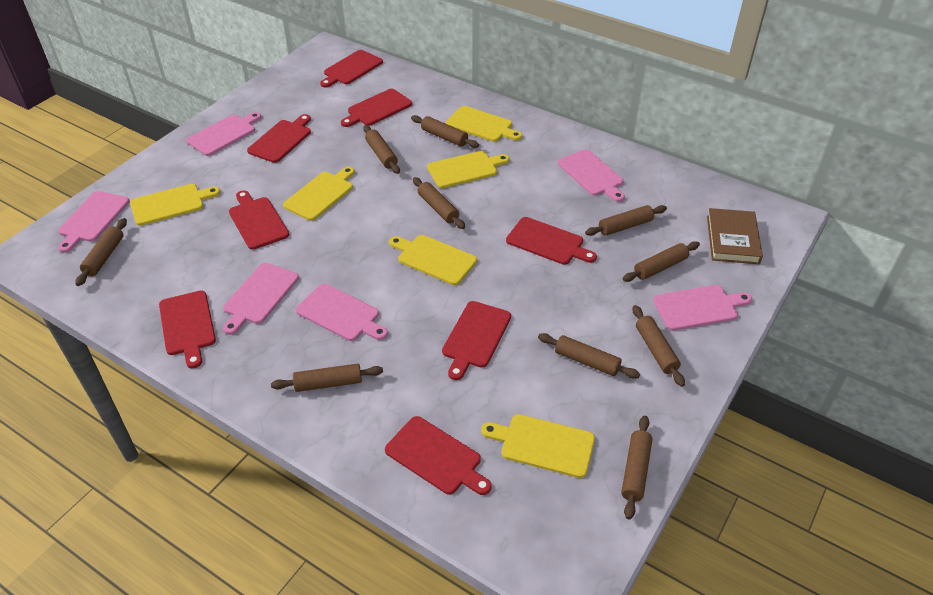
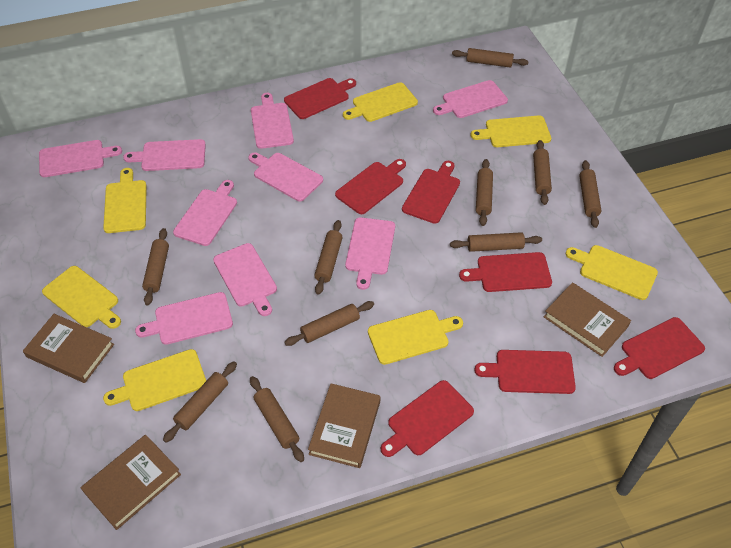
brown book: [707,208,763,264] = 1 -> [23,314,114,383] [81,435,181,530] [308,383,380,468] [544,282,631,357] = 4
pink cutting board: [58,191,130,253] [187,112,261,156] [223,263,299,335] [296,284,388,341] [558,149,625,202] [653,285,752,331] = 6 -> [39,140,122,177] [123,139,206,171] [135,292,233,345] [173,180,237,246] [213,243,277,316] [248,152,323,202] [251,93,294,149] [345,217,395,290] [433,80,508,118] = 9
red cutting board: [159,290,216,368] [229,191,289,250] [247,114,311,163] [320,50,383,87] [341,89,412,127] [385,416,492,495] [442,301,511,380] [506,217,597,265] = 8 -> [284,78,356,119] [335,159,406,214] [381,380,474,457] [402,161,460,224] [459,252,552,292] [474,350,576,394] [614,317,705,379] = 7
yellow cutting board: [130,184,220,226] [283,167,355,221] [389,235,477,285] [427,151,509,188] [446,106,522,142] [481,414,595,478] = 6 -> [42,266,121,329] [103,168,147,233] [103,349,206,411] [343,82,418,122] [368,310,463,365] [470,115,551,147] [565,245,658,300] = 7

